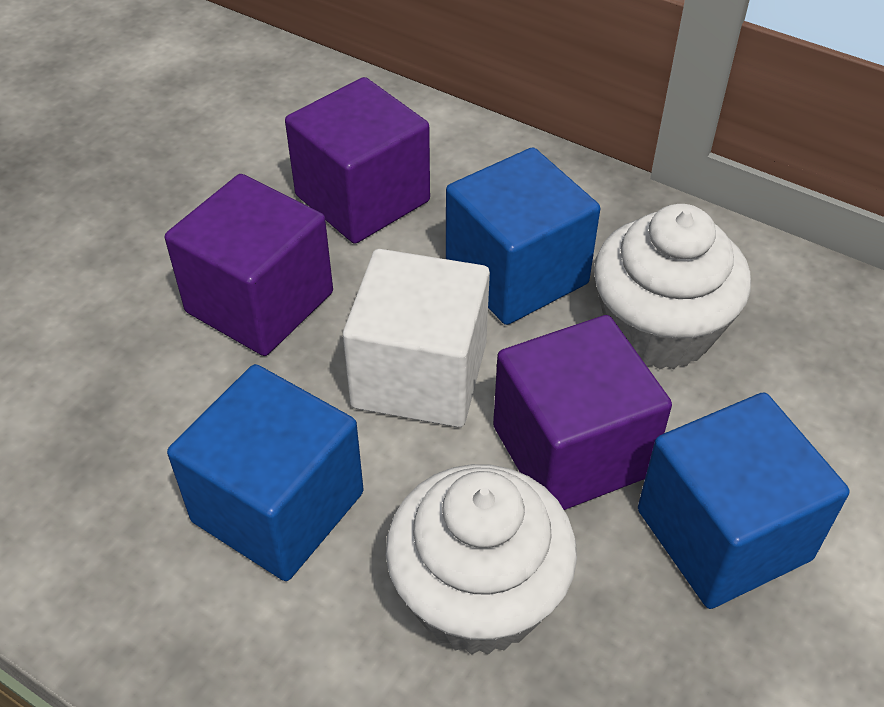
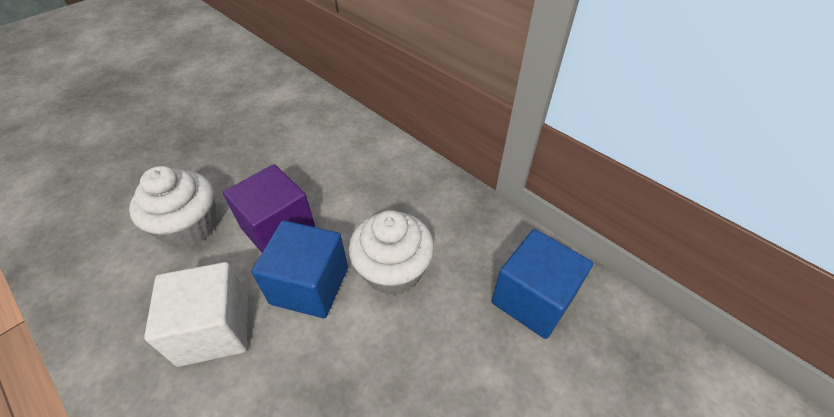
blue cube: [167,364,364,581] [446,147,600,325] [638,392,849,609] = 3 -> [251,220,348,318] [492,229,593,339] = 2
purple cube: [165,174,333,356] [285,77,430,244] [493,315,672,510] = 3 -> [223,164,315,253] = 1

